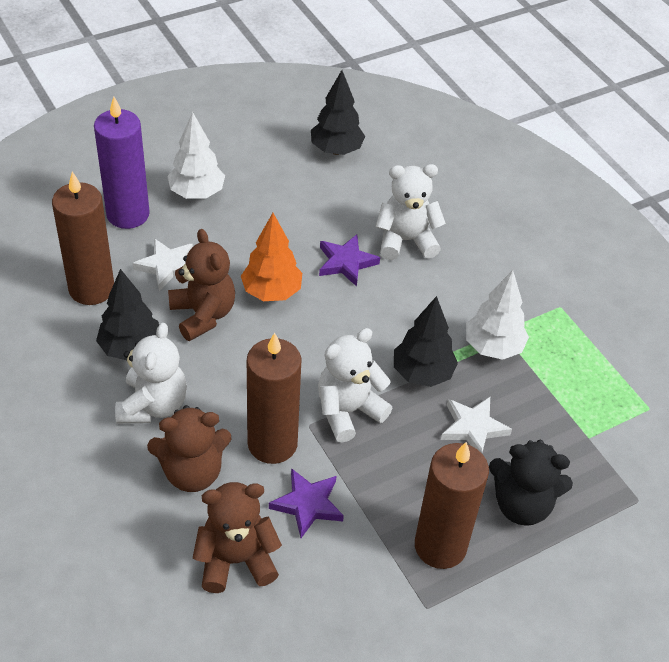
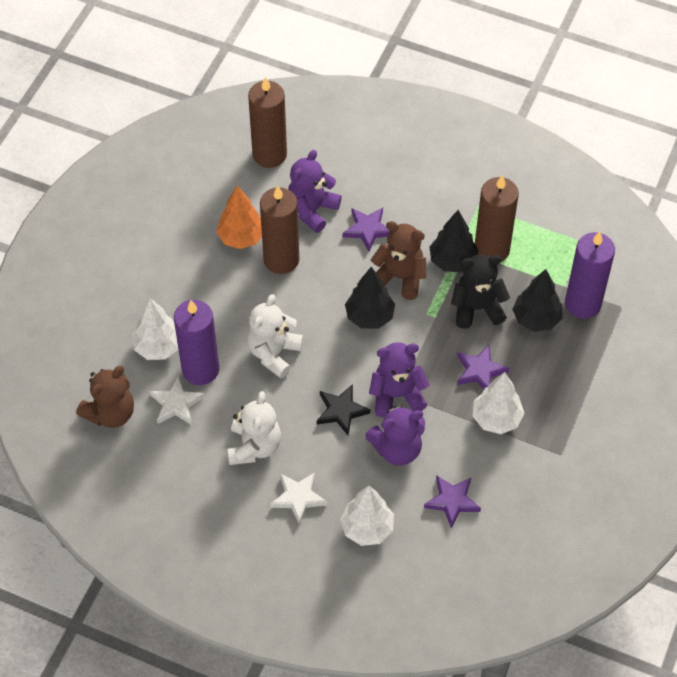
black star: none = 0 -> [317,384,370,435] = 1
brown teddy bear: [147,405,232,492] [168,229,235,341] [193,482,282,593] = 3 -> [76,366,134,428] [371,221,426,300] = 2
purple candle: [94,97,150,229] = 1 -> [174,300,219,385] [565,231,615,319] = 2
purple star: [269,468,344,538] [319,234,380,287] = 2 -> [343,208,390,251] [424,475,481,528] [457,345,509,389] = 3
purple teddy bear: none = 0 -> [288,150,342,233] [365,405,425,466] [369,342,430,417] = 3
white teddy bear: [115,323,187,423] [318,328,392,443] [376,164,446,260] = 3 -> [227,391,281,465] [247,294,303,378] = 2
white tree: [167,112,225,199] [466,270,529,360] = 2 -> [132,298,179,360] [340,486,394,546] [473,372,525,434] = 3

